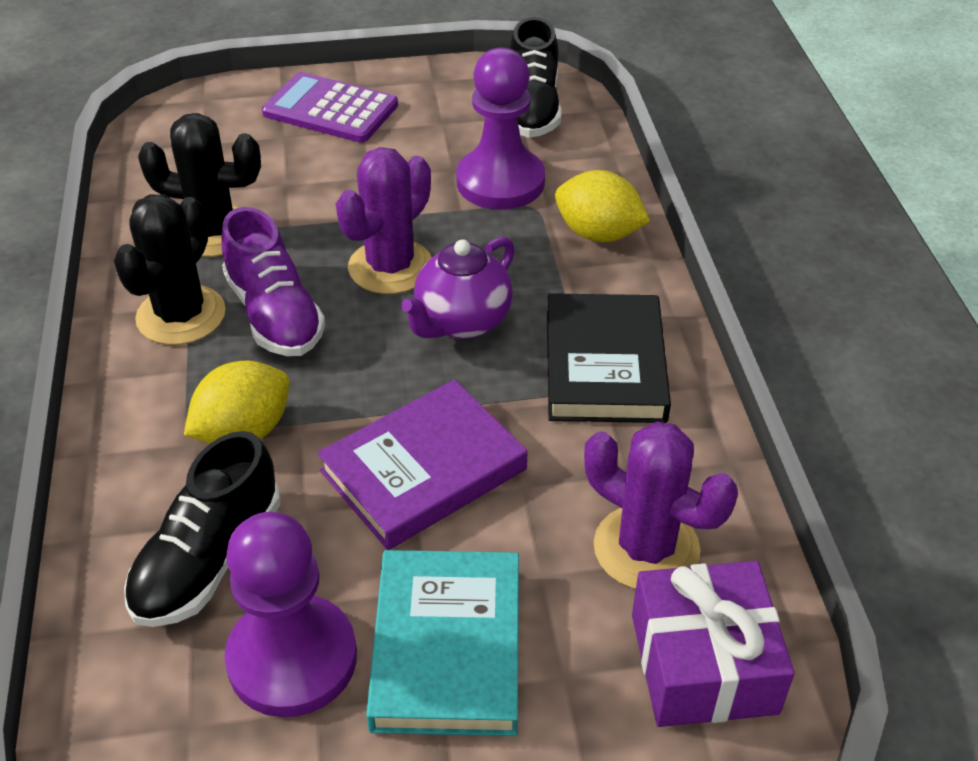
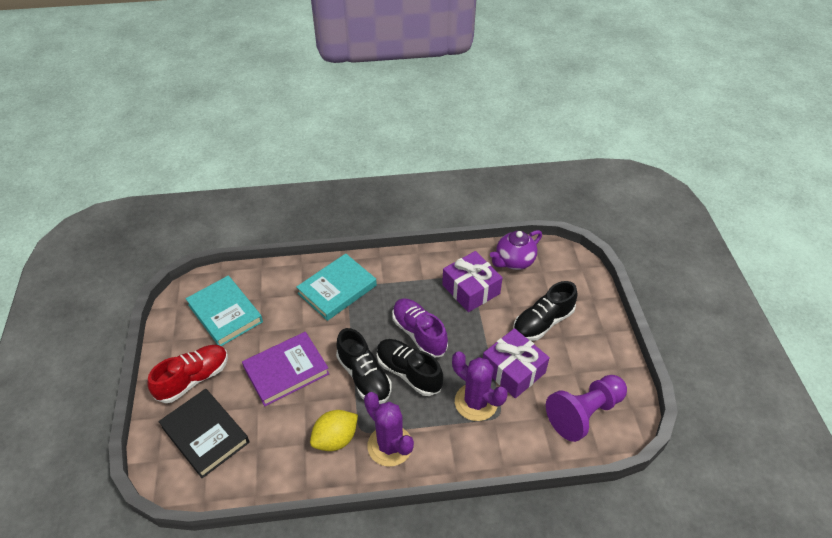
black cactus: [114,194,226,345] [138,113,261,257] = 2 -> none = 0
black shoe: [124,431,281,627] [510,17,562,138] = 2 -> [336,328,392,404] [377,339,443,396] [513,281,578,341] = 3
purple calculator: [262,72,398,143] = 1 -> none = 0
purple gift: [632,561,795,727] = 1 -> [442,251,503,312] [483,328,550,398] = 2
purple pawn: [224,512,357,717] [456,47,545,210] = 2 -> [546,375,627,442] = 1
red shoe: none = 0 -> [148,345,228,403] = 1
turquoise book: [366,550,519,736] = 1 -> [186,276,263,346] [296,253,377,321] = 2
yellow lemon: [184,361,289,444] [555,170,650,242] = 2 -> [310,410,358,451] = 1

